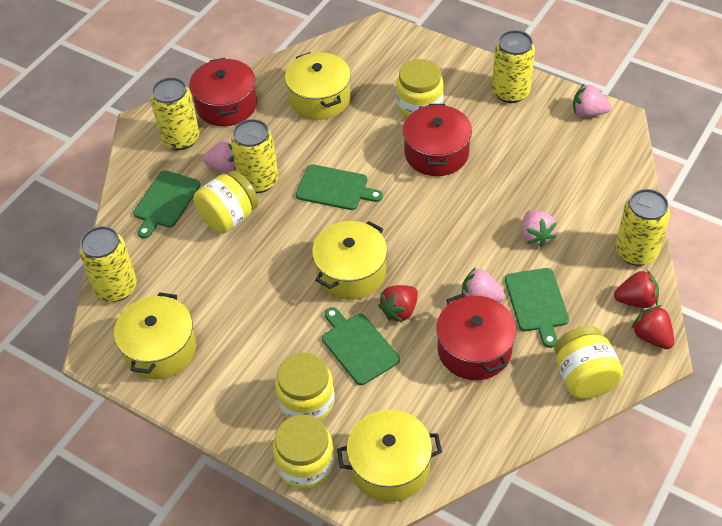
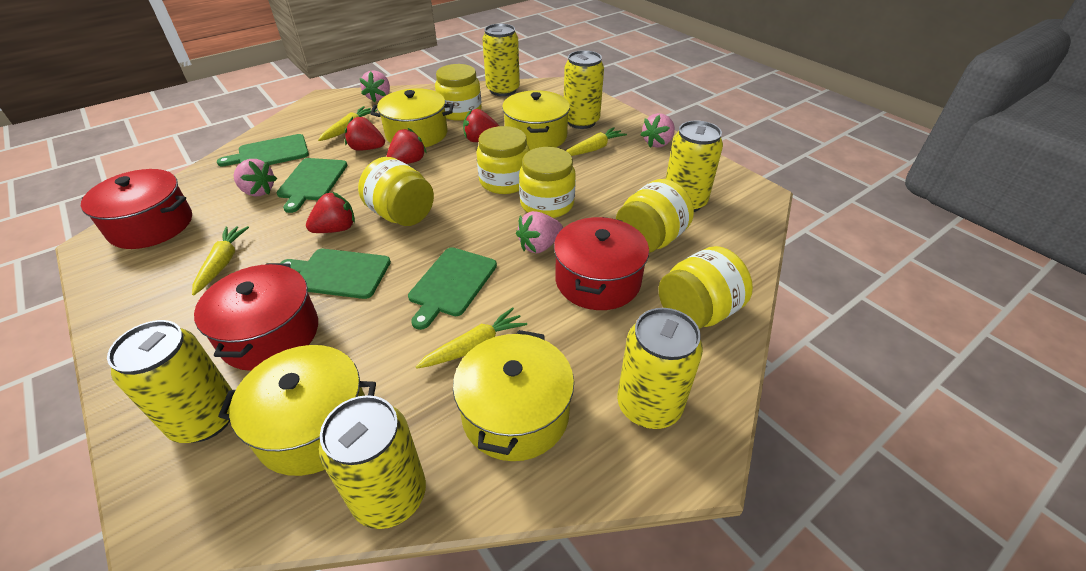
red strawberry: [378,285,418,323] [614,270,659,308] [631,305,674,349] = 3 -> [306,192,355,233] [345,117,385,151] [386,128,427,164] [463,109,499,142] = 4
yellow can: [79,226,137,302] [150,77,199,150] [231,119,278,193] [492,30,535,103] [615,189,670,266] = 5 -> [107,320,232,443] [319,395,426,529] [482,24,520,96] [564,50,604,129] [617,308,703,429] [666,121,723,212] = 6
yellow carrot: none = 0 -> [192,226,249,295] [318,106,377,141] [416,307,527,369] [566,127,627,156] = 4
yellow jar: [193,170,259,234] [273,414,335,489] [275,353,335,421] [396,59,444,117] [554,326,623,399] = 5 -> [358,157,434,226] [435,64,482,121] [476,126,530,194] [519,147,576,218] [616,179,694,253] [658,246,753,329] = 6

